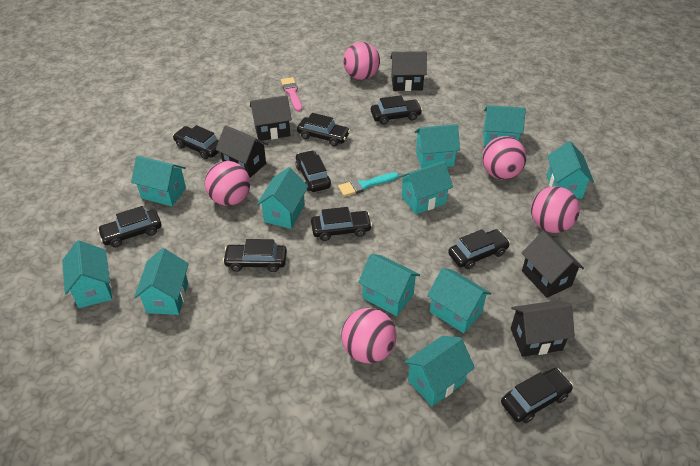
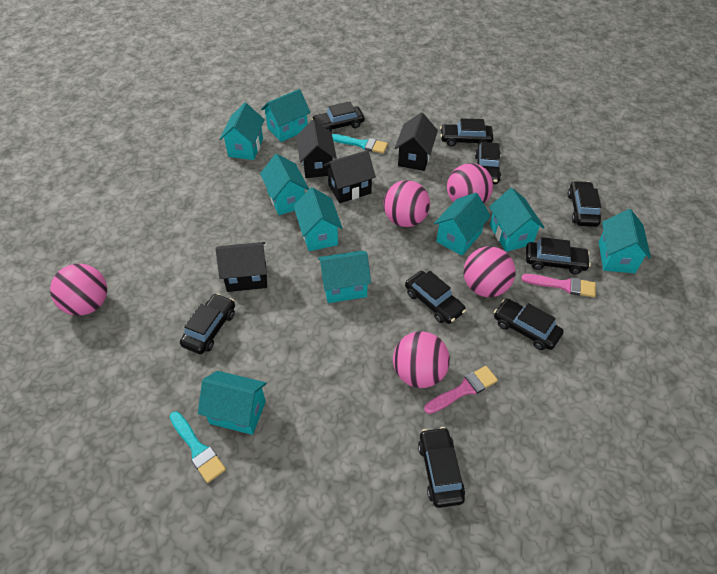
black house: [216,125,268,178] [250,95,292,141] [390,51,427,91] [511,300,575,357] [522,231,584,298] = 5 -> [216,242,267,292] [296,120,337,178] [324,150,376,203] [395,112,438,171] = 4
pink brush: [281,77,302,112] = 1 -> [424,366,498,414] [521,274,596,297] = 2
turquoise brush: [338,172,399,197] = 1 -> [169,411,226,483] [332,134,388,154] = 2
turquoise house: [62,240,112,308] [131,156,186,206] [134,248,189,315] [257,167,308,229] [358,254,420,316] [399,161,453,214] [404,336,475,406] [415,124,460,168] [427,268,491,333] [483,105,526,147] [547,141,594,199] = 11 -> [198,371,267,435] [220,103,265,160] [260,154,309,215] [261,89,311,142] [294,187,342,251] [318,251,371,303] [434,193,491,256] [489,188,545,252] [599,209,651,273] = 9

